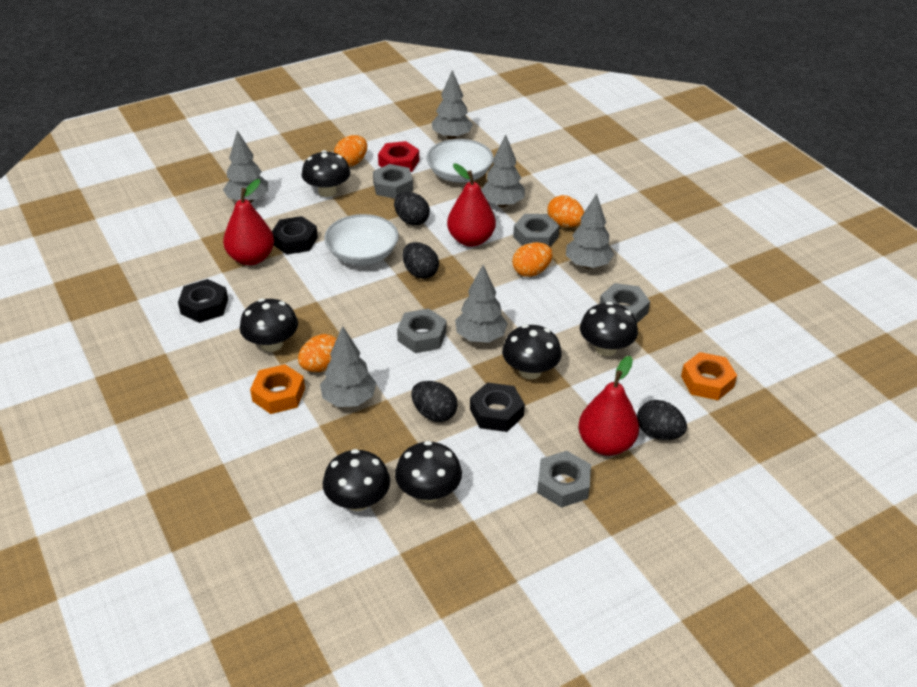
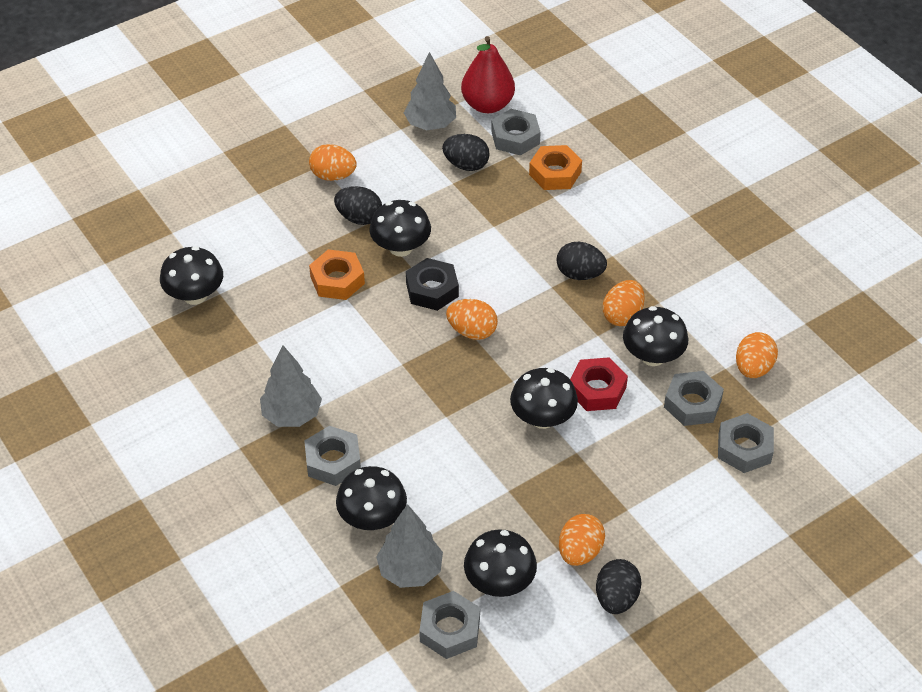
black nut: [178,279,228,323] [272,216,318,254] [470,382,525,432] = 3 -> [406,258,459,311] = 1
grey tree: [223,131,268,203] [320,326,376,407] [432,70,473,140] [455,265,508,343] [481,135,525,207] [566,193,614,269] = 6 -> [260,345,322,427] [376,504,443,588] [404,52,456,130] = 3
orange egg: [298,334,337,372] [334,135,367,167] [512,242,553,277] [547,195,584,227] = 4 -> [309,144,357,181] [446,299,498,340] [559,514,605,566] [603,280,645,326] [736,332,778,378] = 5
red pear: [223,179,274,265] [447,163,496,247] [578,356,639,456] = 3 -> [461,36,515,113] = 1
white bowl: [324,214,399,265] [426,139,494,183] = 2 -> none = 0

